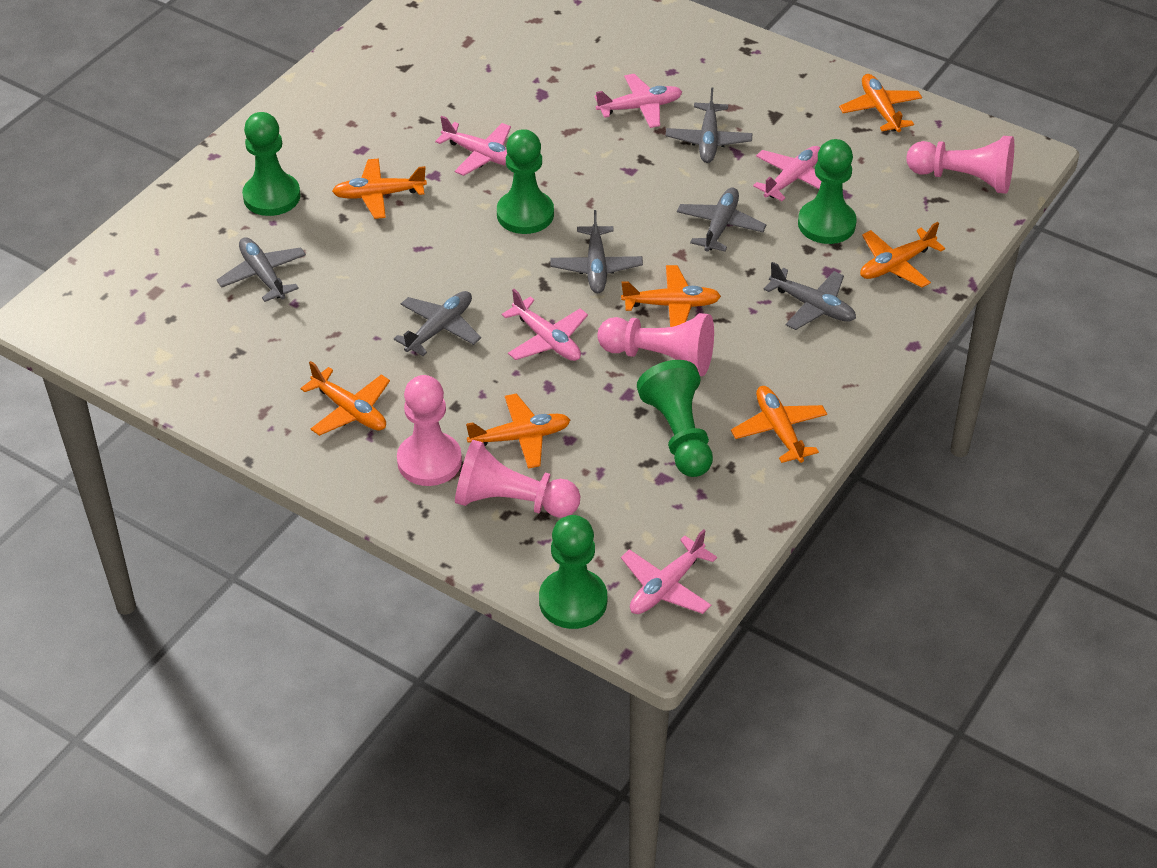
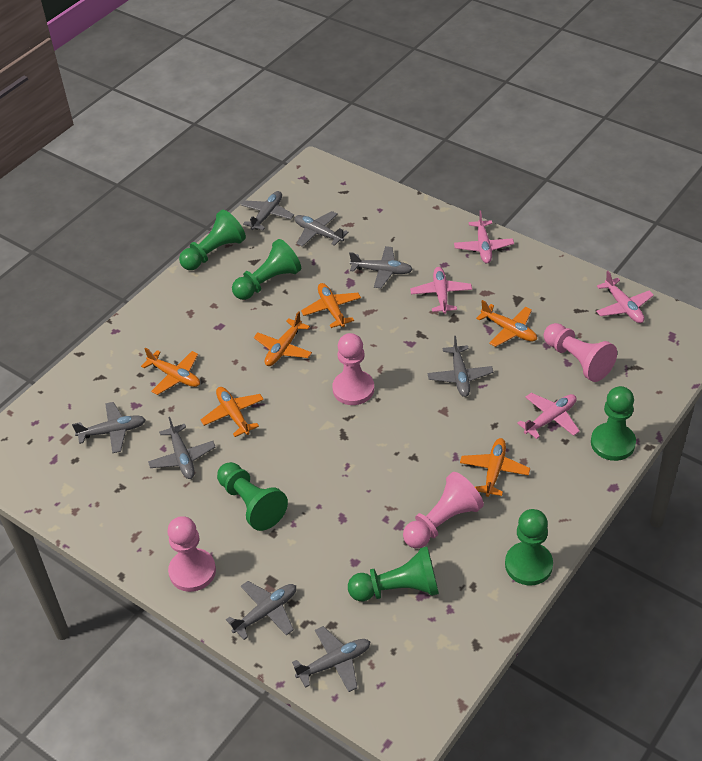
green pawn: [242,112,301,216] [497,129,554,234] [539,515,607,629] [637,360,713,477] [798,139,857,244] = 5 -> [179,210,246,270] [217,462,288,531] [232,239,301,300] [348,547,439,601] [505,509,553,585] [591,386,636,461] = 6
grey plane: [217,237,306,302] [394,291,481,356] [550,210,643,293] [666,87,753,163] [677,187,767,252] [763,262,856,330] = 6 -> [72,402,146,453] [148,417,215,479] [226,581,296,640] [241,191,294,230] [292,626,370,692] [294,211,349,247] [349,246,413,288] [428,336,493,397] = 8
orange plane: [300,361,390,436] [332,159,427,219] [466,393,570,469] [621,265,721,327] [731,386,827,463] [839,74,922,132] [860,222,945,288] = 7 -> [141,348,200,395] [201,387,264,437] [254,311,312,366] [301,283,361,328] [460,438,530,497] [476,300,537,347] = 6
pink plane: [435,116,511,176] [502,289,588,361] [595,74,682,128] [621,529,717,614] [753,146,821,201] = 5 -> [410,267,472,314] [454,211,514,263] [517,393,580,439] [596,271,654,323] = 4

